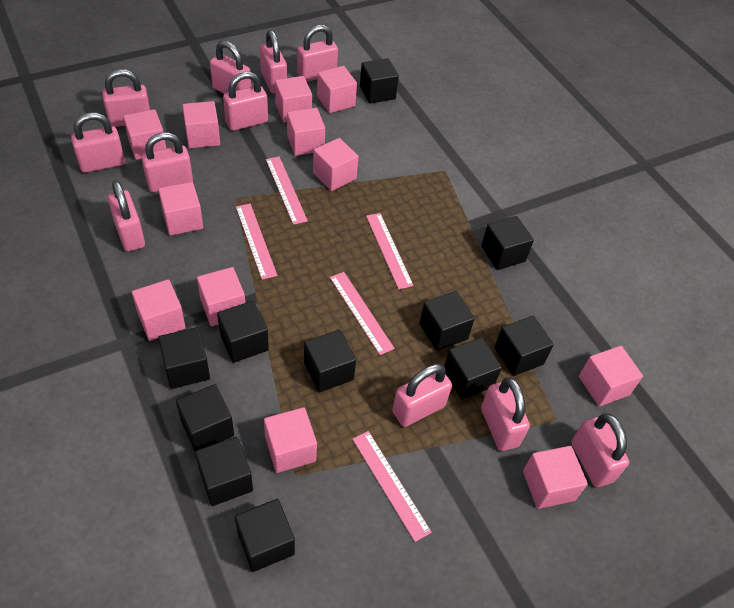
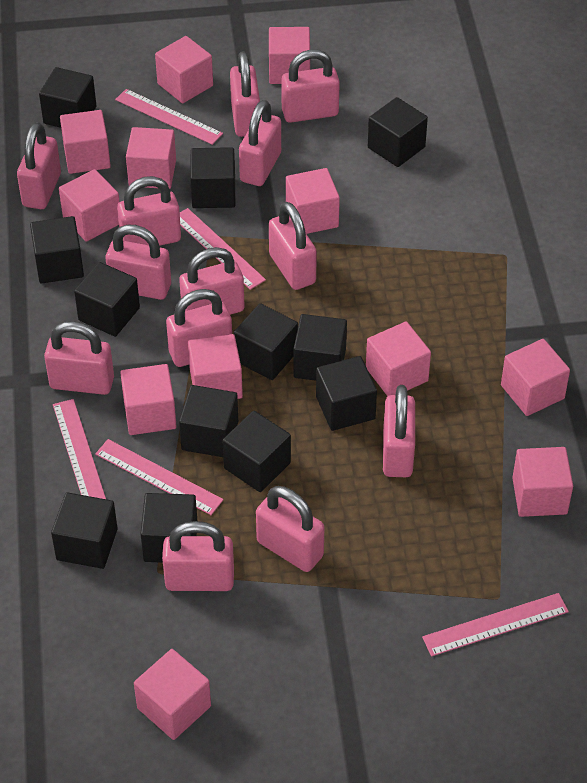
black cube: [158,327,210,389] [176,384,234,451] [195,437,253,506] [217,301,269,363] [235,499,295,572] [304,330,356,392] [360,58,399,104] [420,291,475,351] [444,338,502,400] [481,216,534,270] [494,316,554,376] = 11 -> [30,216,84,284] [39,67,96,128] [51,492,118,569] [74,262,140,337] [140,493,197,563] [179,385,238,457] [190,147,235,208] [223,411,291,492] [234,303,298,380] [293,314,347,381] [316,356,377,431] [368,97,428,167] = 12
pink padlock: [71,112,125,173] [102,69,150,127] [108,180,145,252] [141,132,193,192] [210,41,251,94] [223,72,268,131] [260,30,287,94] [297,25,338,82] [392,364,452,427] [481,377,530,451] [571,413,629,487] = 11 -> [17,122,61,209] [44,321,114,395] [106,225,171,300] [117,176,181,246] [162,521,234,591] [166,289,232,367] [179,247,245,315] [230,51,260,137] [239,100,281,186] [256,486,324,572] [269,202,317,290] [281,50,340,123] [383,385,415,477] = 13

